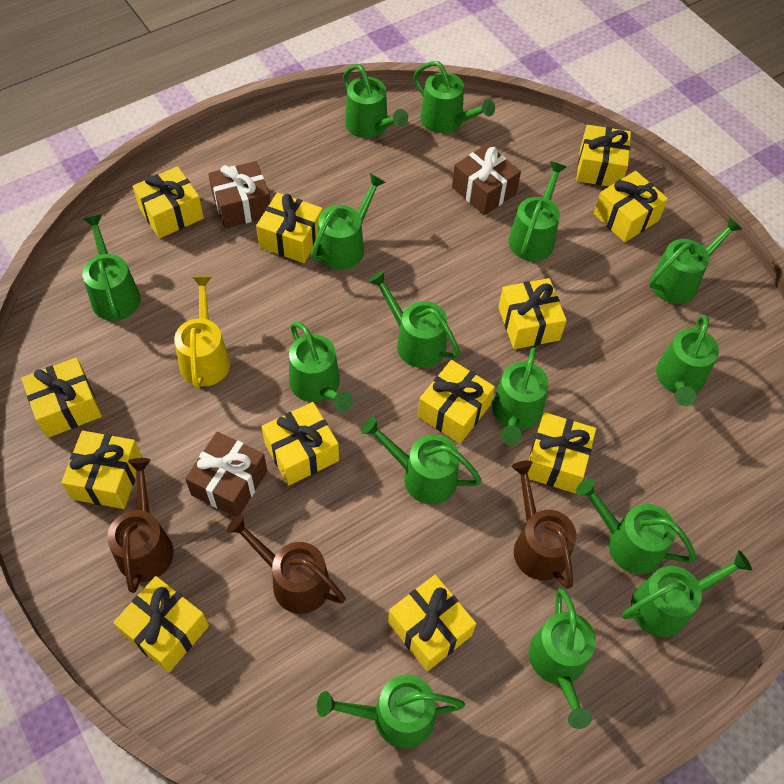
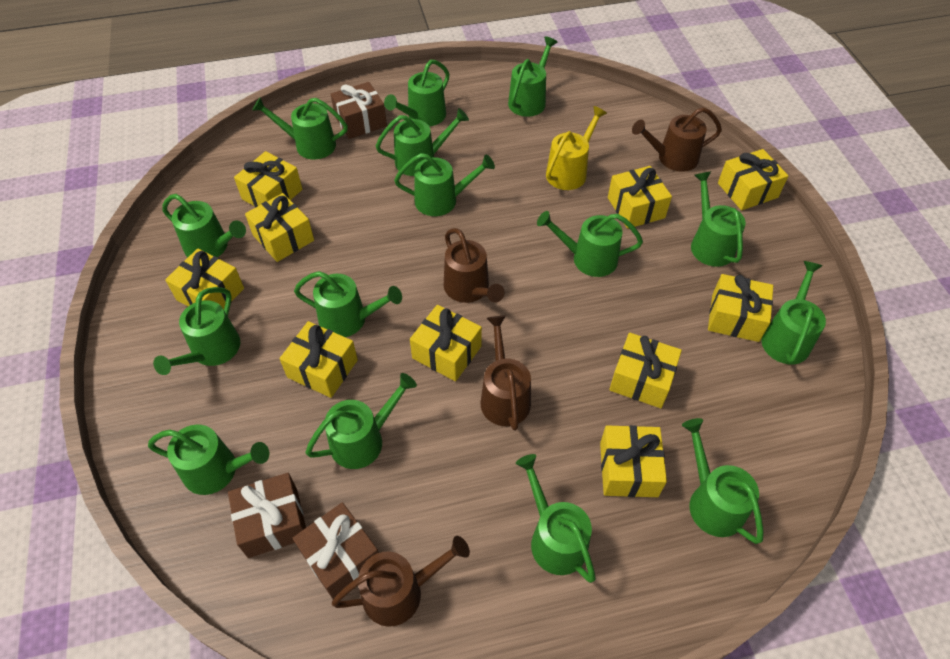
brown watering can: [107,458,174,593] [227,515,346,614] [511,460,577,589] = 3 -> [332,536,470,626] [444,228,505,303] [481,316,531,431] [632,107,722,172] = 4
yellow gift: [21,357,102,438] [61,431,142,509] [113,576,209,673] [133,166,204,238] [256,192,323,263] [262,402,339,486] [388,575,476,671] [418,360,495,444] [498,278,567,349] [528,412,596,493] [576,125,631,186] [594,171,668,242] = 12 -> [165,248,244,309] [234,151,302,207] [245,193,314,262] [279,321,358,398] [410,305,482,381] [600,425,667,497] [608,166,672,229] [609,333,682,408] [708,274,773,342] [718,149,789,210] = 10

